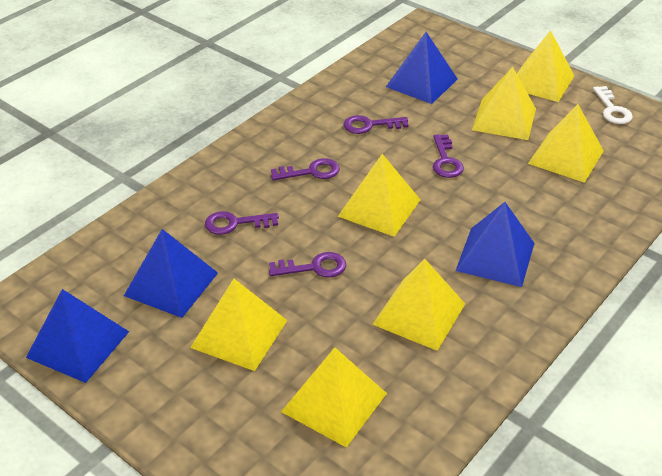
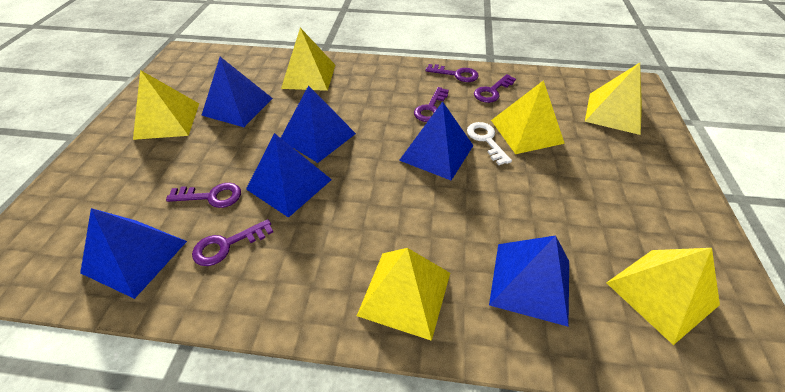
blue pyramid: [26,289,129,383] [124,229,218,318] [386,32,458,104] [456,202,535,287] = 4 -> [80,208,187,299] [201,57,273,127] [246,133,332,218] [281,85,356,163] [399,102,473,180] [489,235,569,327] = 6
yellow pyramid: [190,279,287,371] [281,347,387,448] [337,154,421,237] [372,259,465,351] [472,67,536,140] [517,30,574,102] [528,104,604,183] = 7 -> [133,70,199,140] [281,28,335,91] [357,248,450,341] [491,80,565,154] [585,63,642,135] [606,248,720,345] = 6

